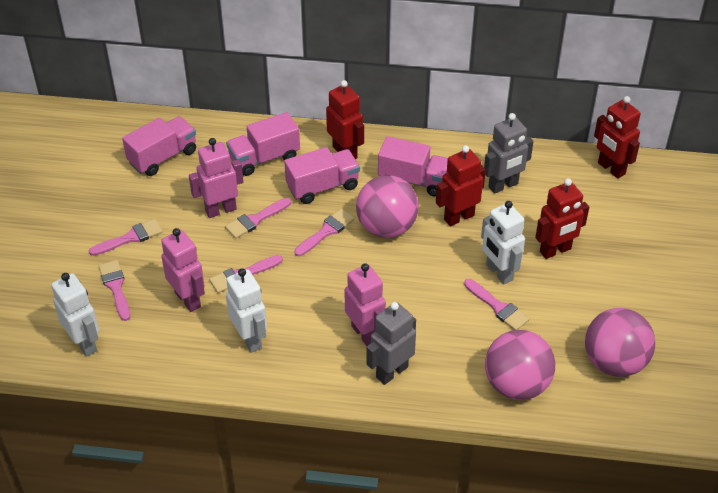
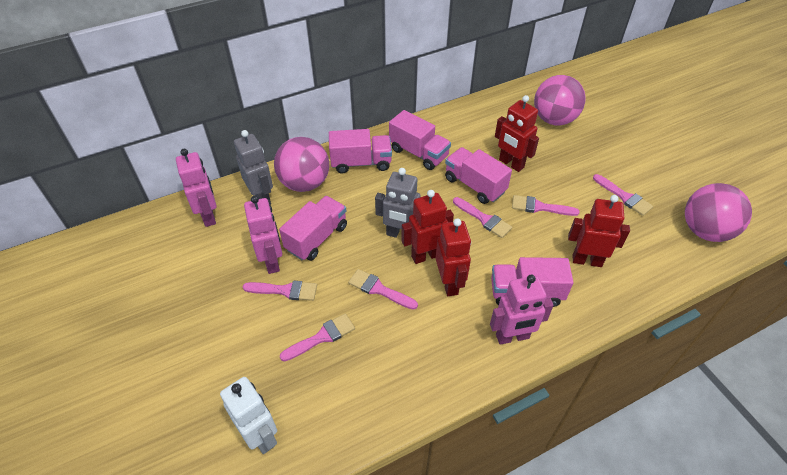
pink truck: [122,116,196,176] [226,112,300,176] [284,147,360,204] [378,136,448,197] = 4 -> [279,196,347,261] [329,129,392,174] [389,110,451,170] [445,147,512,204] [491,257,573,307] = 5
white robot: [51,273,99,357] [226,268,267,353] [481,201,525,284] = 3 -> [220,377,277,454] = 1

